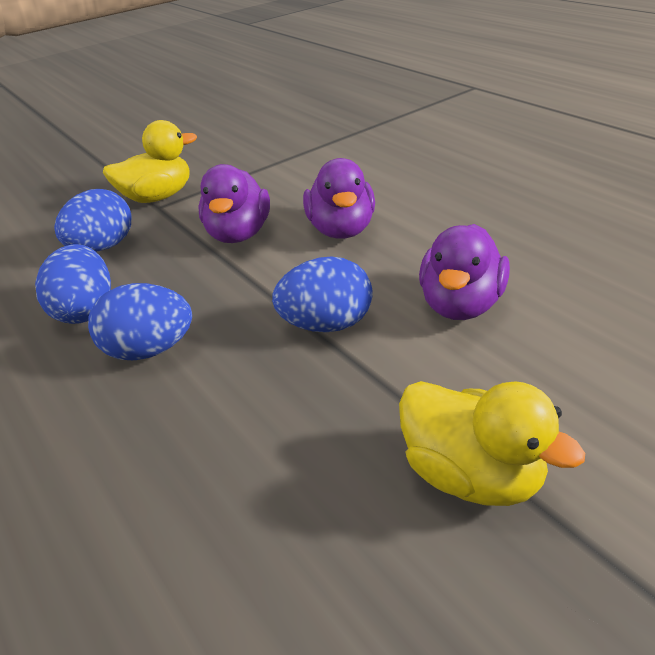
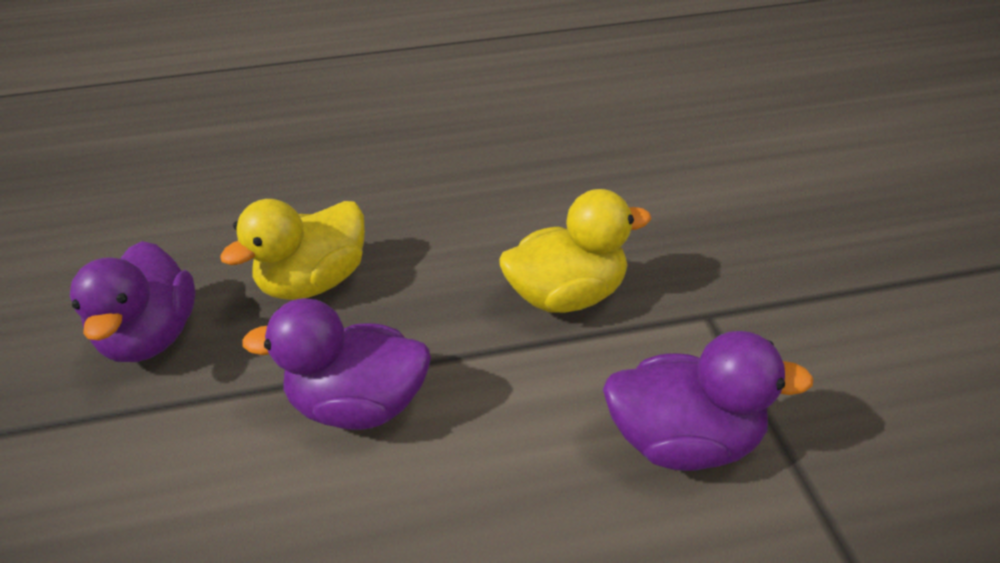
blue egg: [35,244,111,324] [54,189,131,252] [88,283,192,360] [272,256,373,332] = 4 -> none = 0

